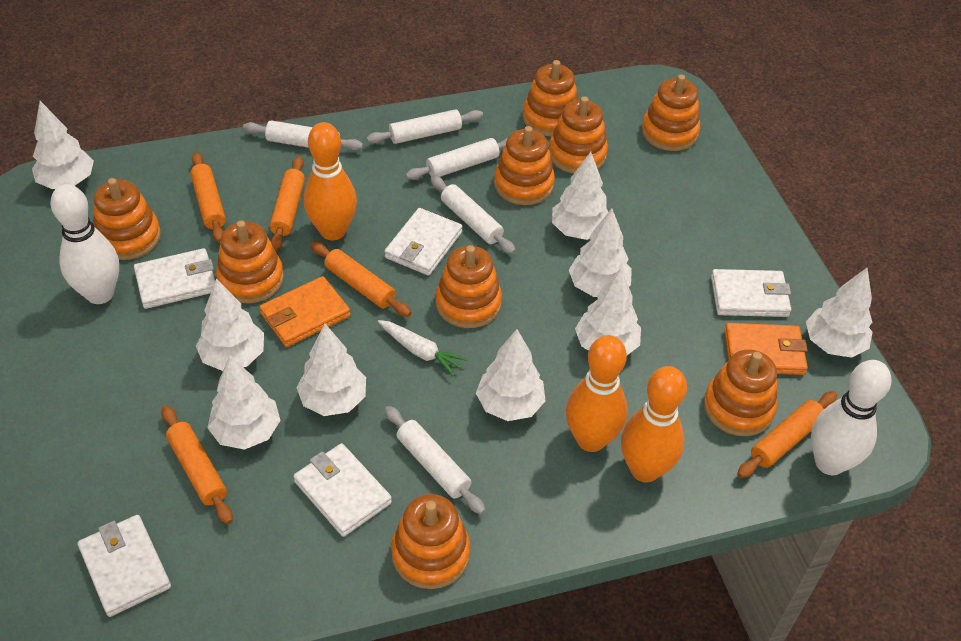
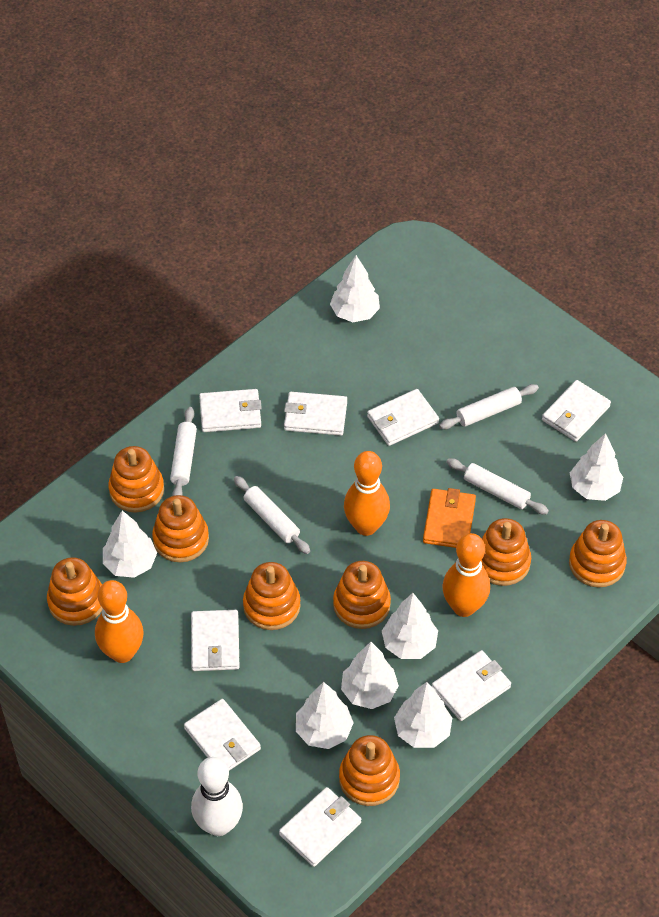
orange rolling pin: [161,406,233,524] [190,152,226,243] [270,156,305,251] [311,242,411,317] [737,391,837,478] = 5 -> none = 0
orange stacking toy: [93,178,161,260] [216,220,284,303] [391,494,470,589] [435,245,502,328] [494,126,555,205] [523,60,578,137] [549,96,608,174] [641,74,700,151] [704,349,777,436] = 9 -> [47,557,103,626] [108,446,164,513] [152,495,209,562] [243,562,301,630] [333,561,391,629] [339,735,400,806] [481,518,531,586] [569,520,627,588] = 8
orange wallet: [259,276,350,347] [724,323,808,375] = 2 -> [423,488,476,548] = 1
white bowling pin: [50,184,119,304] [811,360,891,475] = 2 -> [191,757,243,836] = 1
white carrot: [378,320,468,376] = 1 -> none = 0
white rolling pin: [243,120,363,150] [367,109,483,144] [385,406,486,515] [406,138,508,180] [431,176,516,254] = 5 -> [170,407,197,496] [234,476,310,554] [439,384,539,429] [447,458,549,514] = 4
white tree: [32,101,94,189] [196,278,264,371] [207,356,281,450] [296,324,366,416] [476,329,546,421] [552,152,608,240] [569,209,632,297] [575,268,641,355] [806,268,873,358] = 9 -> [103,510,157,578] [296,682,353,749] [330,255,380,322] [341,642,399,709] [382,593,438,659] [394,682,452,748] [570,433,623,501] = 7
white wallet: [77,515,171,617] [134,248,215,309] [293,443,392,537] [384,208,462,276] [711,269,791,317] = 5 -> [184,699,261,771] [191,610,239,671] [199,389,262,432] [279,787,361,867] [284,392,347,435] [367,389,439,446] [432,650,511,721] [542,380,611,442] = 8

